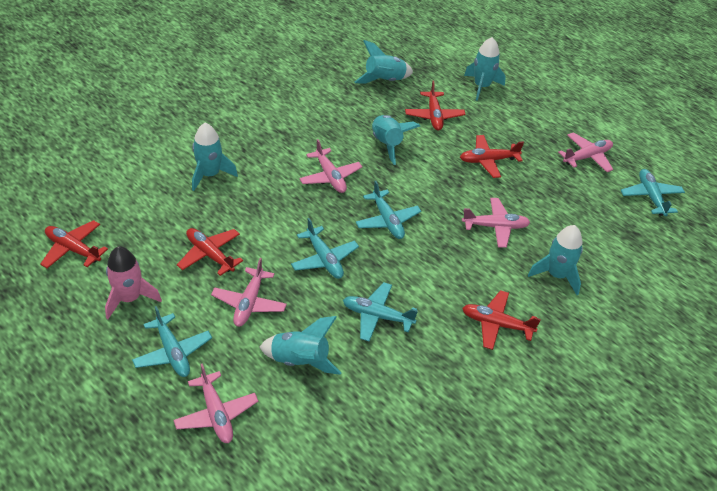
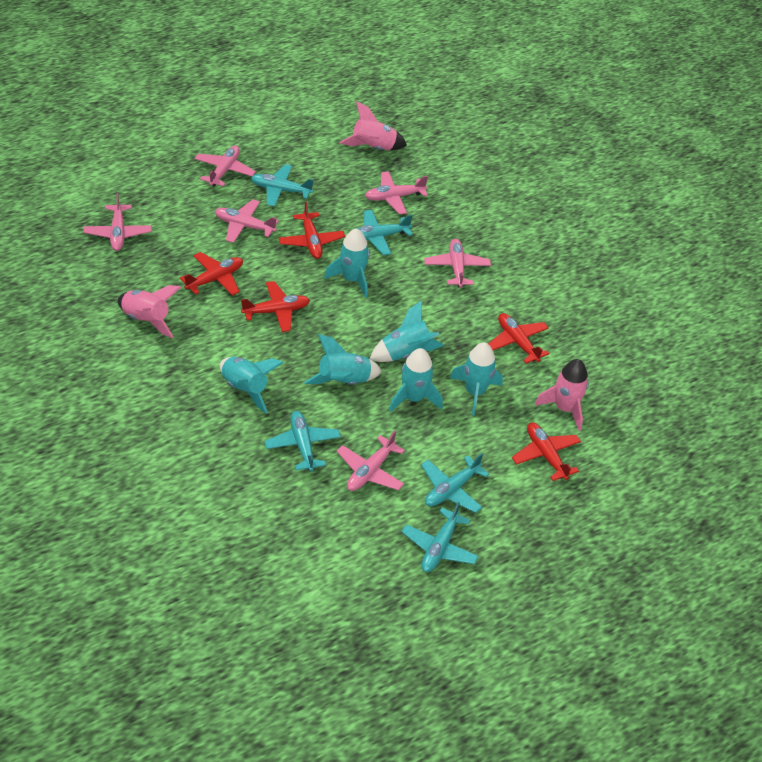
pink plane: [173,364,258,443] [211,258,287,327] [299,139,362,193] [462,198,530,248] [558,132,613,172] = 5 -> [83,193,152,251] [195,146,256,187] [215,199,279,243] [337,431,405,491] [365,171,428,215] [424,239,491,288] = 6
pink rocket: [105,246,162,319] = 1 -> [118,285,181,338] [340,101,407,150] [535,359,589,431] = 3

